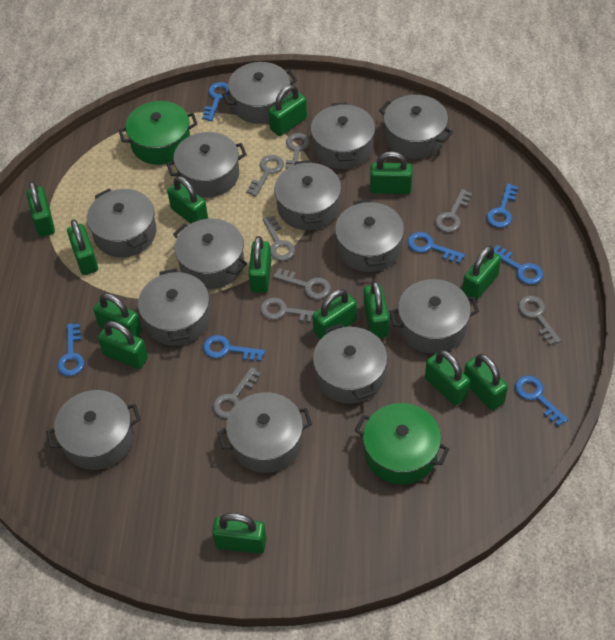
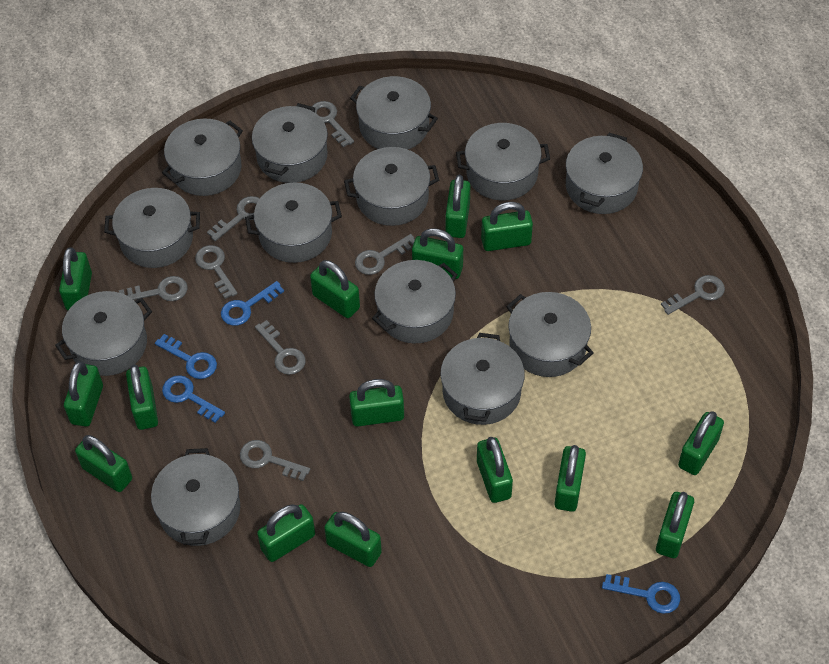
blue key: [57,324,85,376] [202,82,230,121] [203,335,265,361] [407,232,465,264] [486,184,518,228] [494,245,543,285] [515,376,569,426] = 7 -> [155,334,217,379] [162,375,225,423] [221,281,284,326] [602,574,680,614] = 4
green padlock: [27,182,55,237] [67,220,98,275] [93,293,142,337] [98,321,148,369] [167,176,208,224] [212,513,267,554] [248,236,271,293] [269,85,307,136] [313,289,357,339] [364,281,389,338] [370,151,412,194] [425,350,470,406] [462,246,501,301] [464,354,508,411] = 14 -> [59,248,92,310] [64,361,103,427] [75,435,132,492] [126,365,158,430] [257,504,315,562] [310,260,360,318] [324,512,382,567] [349,379,404,427] [412,228,463,279] [445,175,470,238] [477,437,513,503] [481,202,533,251] [554,445,586,512] [656,492,694,558] [678,411,724,475] = 15
green pot: [119,101,197,165] [355,403,449,485] = 2 -> none = 0

